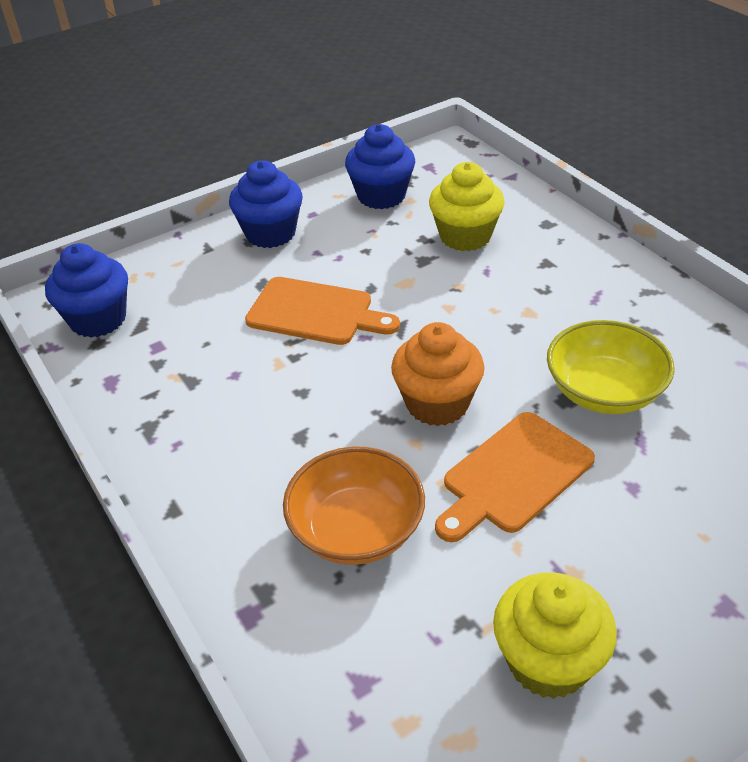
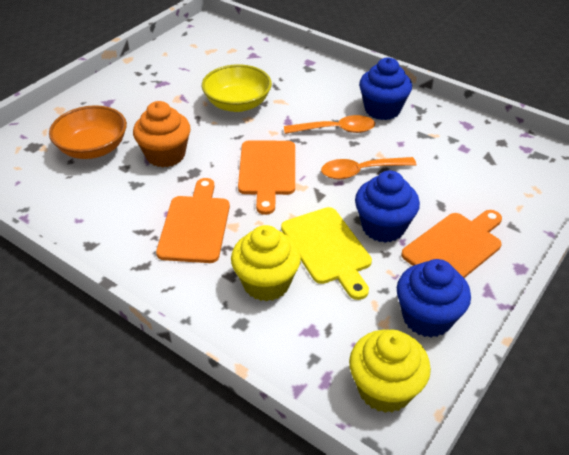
orange cutting board: [245,277,400,345] [435,412,595,542] = 2 -> [156,178,230,263] [238,140,295,215] [401,210,502,278] = 3
orange spoon: none = 0 -> [284,115,375,134] [321,157,416,179] = 2
yellow cutting board: none = 0 -> [281,207,372,300] = 1

